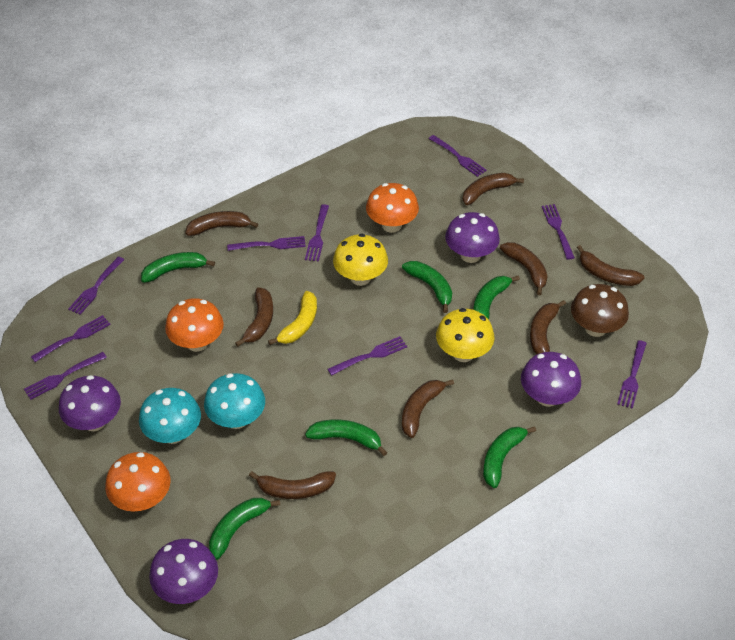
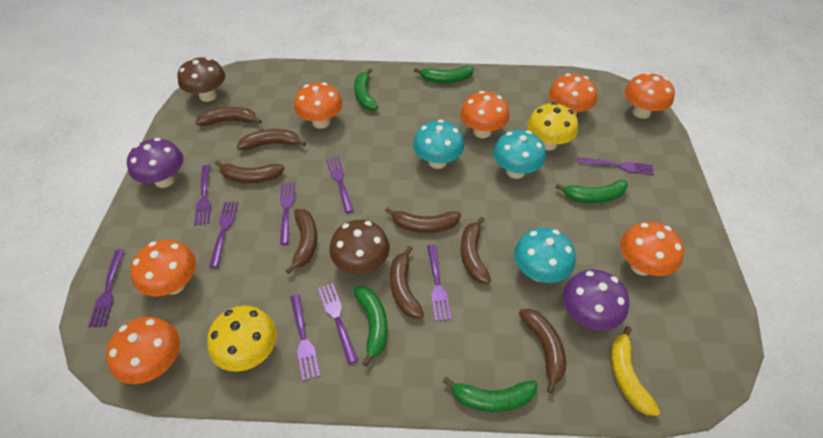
brown mushroom: [571,284,629,337] = 1 -> [177,57,225,102] [329,220,390,274] = 2
green banana: [141,252,215,283] [209,498,280,560] [305,420,387,456] [402,261,452,313] [473,276,520,320] [483,426,536,488] = 6 -> [353,286,388,367] [354,68,378,110] [414,66,474,83] [442,377,538,412] [555,180,628,203] = 5
orange mushroom: [105,452,170,512] [165,298,224,352] [366,183,419,233] = 3 -> [106,317,180,384] [130,240,196,296] [294,82,343,129] [460,91,509,138] [549,73,597,115] [620,222,684,276] [625,72,675,119] = 7
purple mushroom: [59,375,121,431] [149,539,218,604] [445,212,500,263] [521,352,581,407] = 4 -> [127,138,183,188] [562,269,629,330] = 2
turquoise mushroom: [139,388,201,444] [204,373,265,429] = 2 -> [413,120,464,169] [493,130,546,179] [514,228,576,283] = 3

